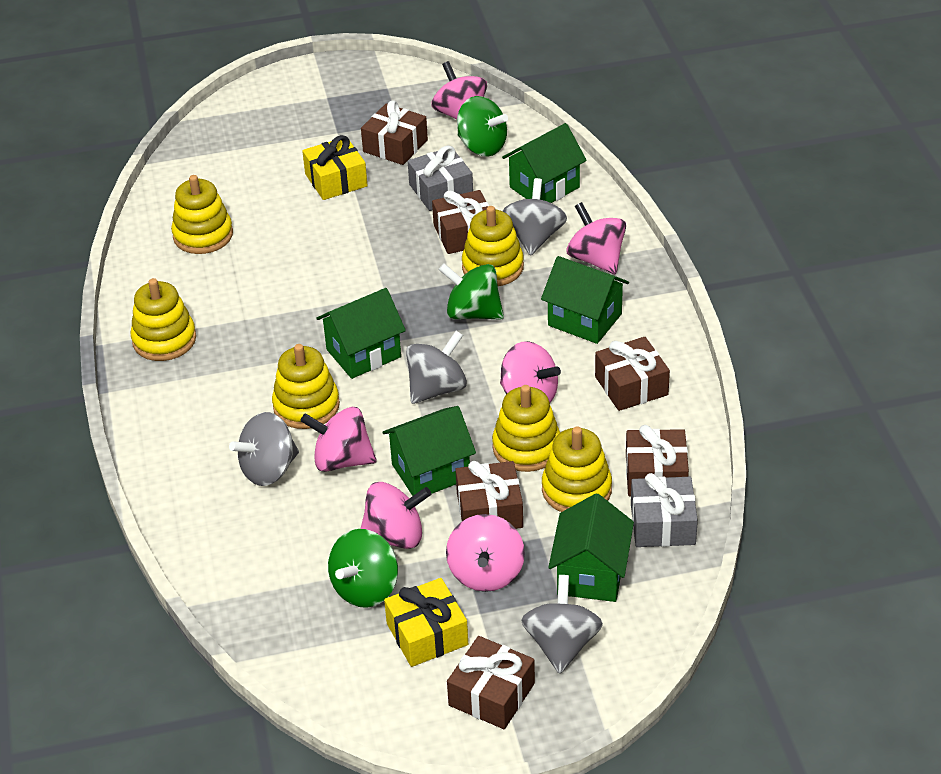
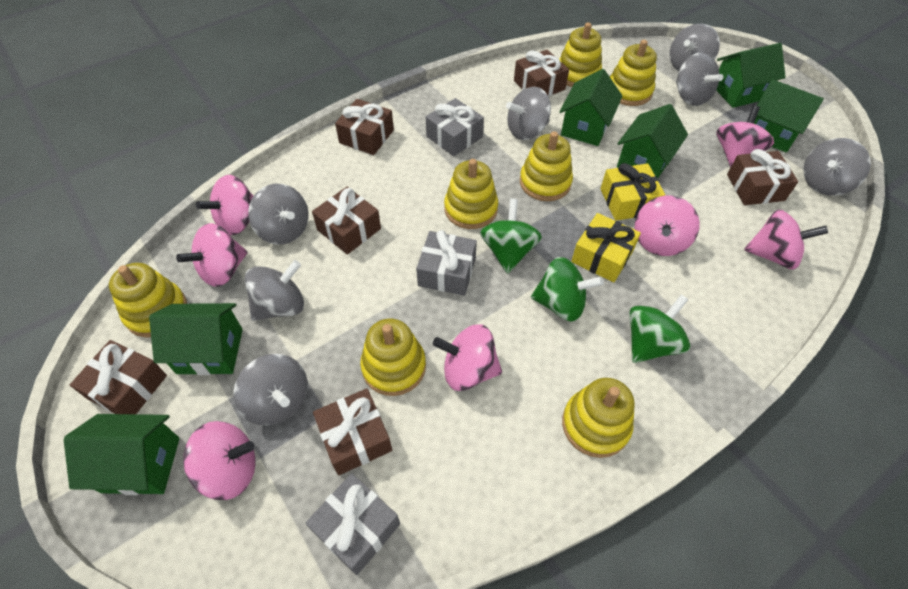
green house: [316,288,406,379] [383,406,476,496] [502,123,587,203] [541,256,629,344] [548,494,634,602] = 5 -> [64,414,180,495] [149,303,243,375] [559,69,623,146] [617,104,688,178] [716,43,786,108] [754,79,824,153] = 6
grey gift: [408,145,473,211] [631,473,698,547] = 2 -> [305,473,400,575] [416,230,477,296] [426,98,484,156] = 3
grey spinning top: [229,412,299,486] [406,331,467,404] [503,178,567,256] [521,575,603,674] = 4 -> [233,354,307,425] [244,260,304,321] [248,184,308,245] [506,87,551,140] [670,23,720,71] [676,53,723,106] [803,138,871,196] = 7
pink spinning top: [300,407,377,472] [361,482,431,549] [431,61,487,120] [446,514,525,592] [500,341,561,403] [567,202,626,274] = 6 -> [176,223,248,287] [183,421,256,500] [196,175,253,235] [433,324,502,391] [635,195,700,256] [717,105,774,168] [744,210,828,270] = 7
yellow stacking toy: [131,278,196,361] [171,175,233,254] [272,344,340,429] [462,206,524,286] [492,385,560,472] [542,427,612,512] = 6 -> [109,263,187,337] [360,319,426,396] [444,159,498,229] [520,131,573,201] [559,23,602,87] [562,378,635,458] [610,40,657,106] = 7

